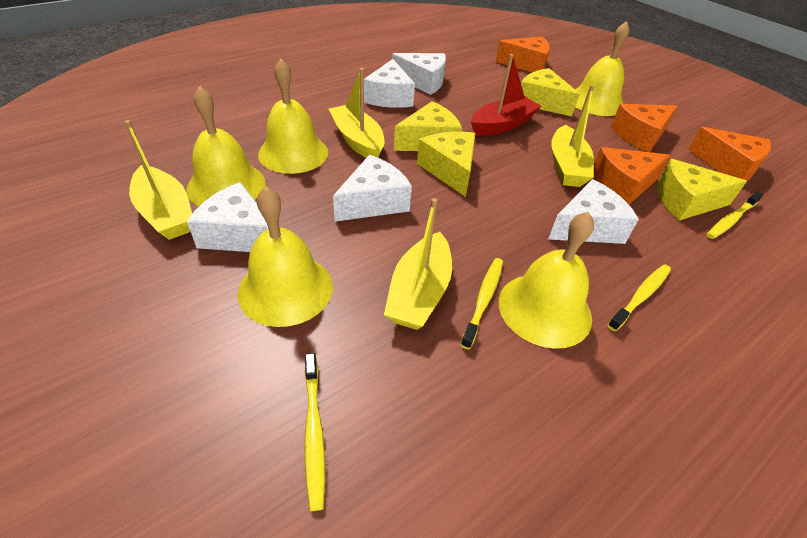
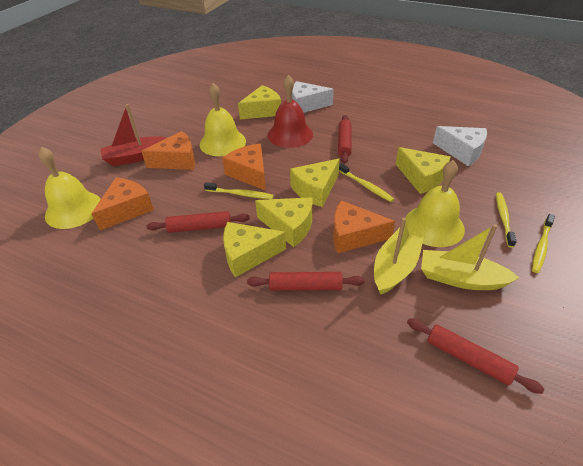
red bell: none = 0 -> [267,75,313,148] = 1
red rolling pin: none = 0 -> [146,211,250,233] [247,272,365,291] [338,115,351,164] [407,318,544,394] = 4
white cheese: [187,182,269,252] [333,155,412,222] [364,59,415,108] [392,53,446,95] [548,179,639,244] = 5 -> [292,81,334,113] [433,126,487,166] = 2
yellow bell: [186,86,266,206] [237,186,333,327] [258,59,328,174] [499,212,594,349] [575,21,630,116] = 5 -> [38,147,101,229] [199,83,246,156] [405,160,465,247] = 3
yellow boat: [124,120,192,240] [329,68,385,158] [384,198,452,330] [551,85,594,187] = 4 -> [374,218,424,295] [421,224,519,290] = 2
yellow cheese: [394,101,462,151] [417,132,475,197] [521,68,580,116] [657,159,747,220] = 4 -> [223,222,286,277] [238,85,281,120] [255,197,312,247] [290,159,340,207] [396,147,450,194] = 5

